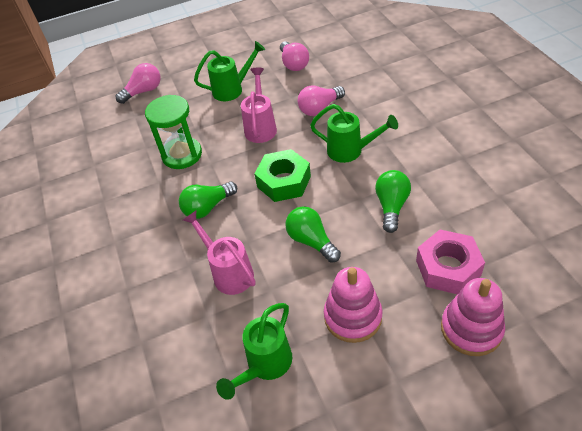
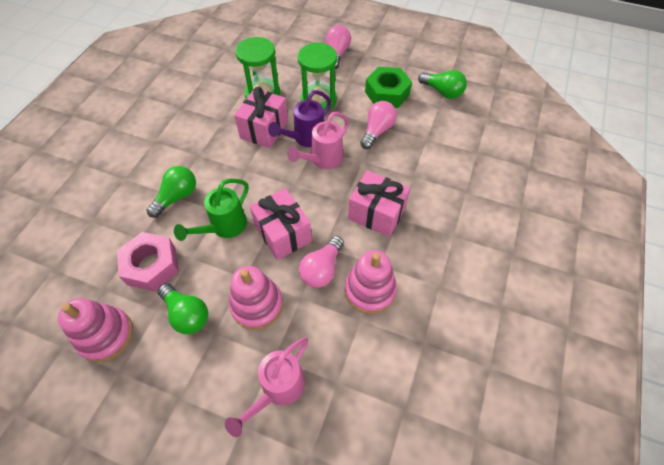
green hourglass: [145,95,202,169] = 1 -> [235,37,280,99] [298,42,337,111] = 2
green watering can: [194,41,265,101] [216,303,292,400] [310,104,398,163] = 3 -> [174,179,249,241] = 1
pink gift: none = 0 -> [234,87,288,148] [250,188,312,260] [348,170,410,237] = 3
pink stacking toy: [324,267,382,343] [441,278,505,356] = 2 -> [58,298,133,362] [229,266,283,330] [345,250,397,314] = 3
purple watering can: none = 0 -> [268,90,331,147] = 1

